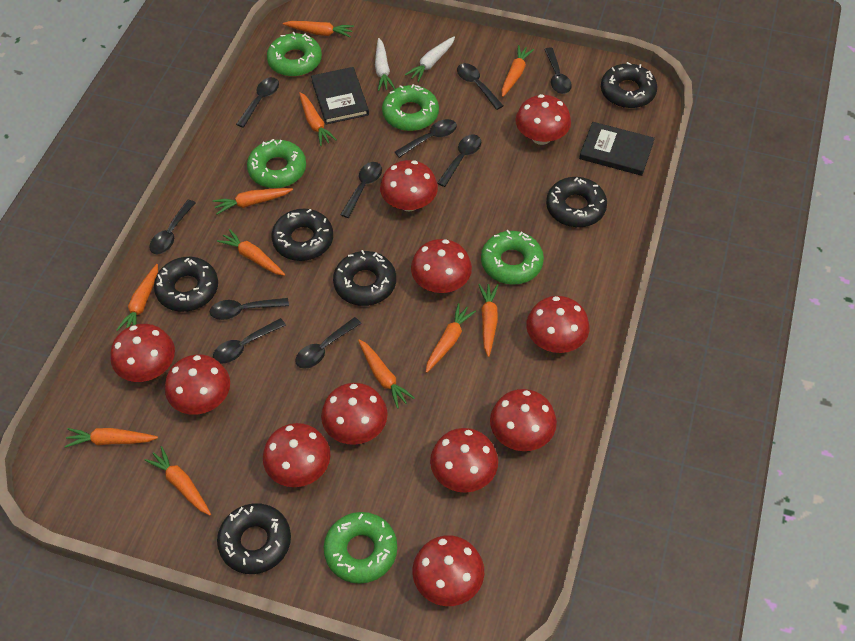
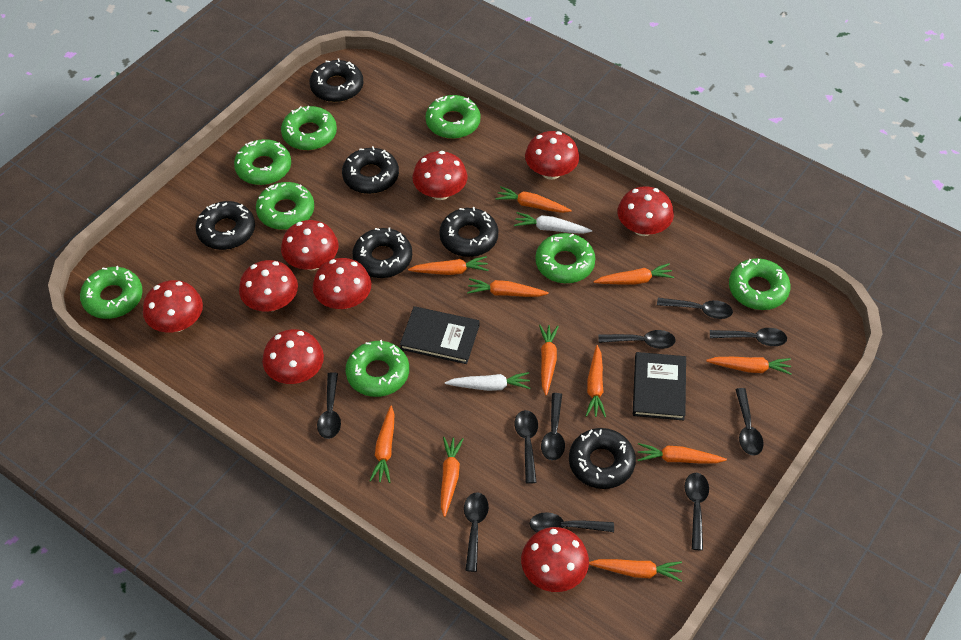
green donut: [247,139,306,188] [267,32,322,77] [324,512,397,584] [382,84,439,131] [481,230,544,285] = 5 -> [80,266,143,319] [234,139,291,185] [256,182,314,230] [281,106,337,150] [346,340,409,397] [425,95,481,139] [535,233,596,283] [729,258,791,310] = 8
red mushroom: [110,324,175,382] [165,355,230,415] [263,423,331,487] [321,383,388,445] [380,160,438,211] [411,239,472,293] [413,535,484,606] [430,428,498,493] [490,389,557,451] [515,94,571,145] [526,296,589,353] = 11 -> [143,280,203,333] [239,260,298,311] [262,329,324,384] [281,220,338,270] [313,258,371,309] [412,151,467,200] [521,527,589,592] [525,131,579,180] [617,186,674,236] = 9

